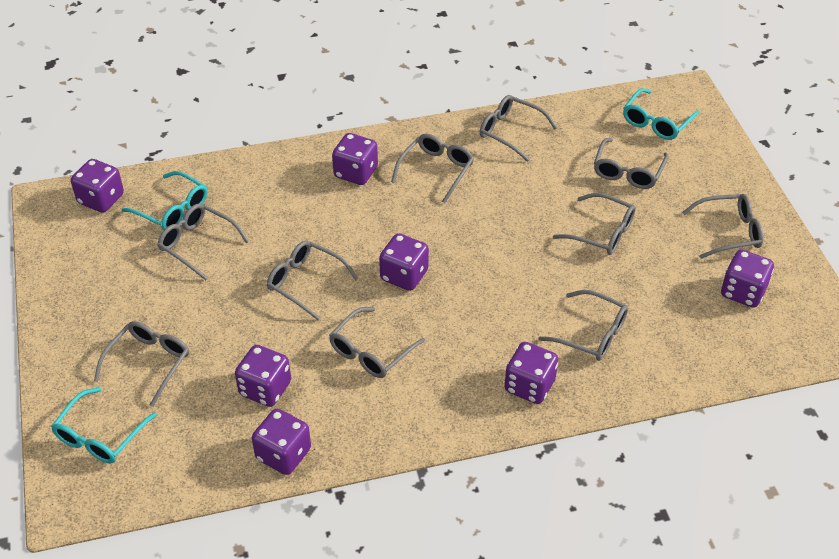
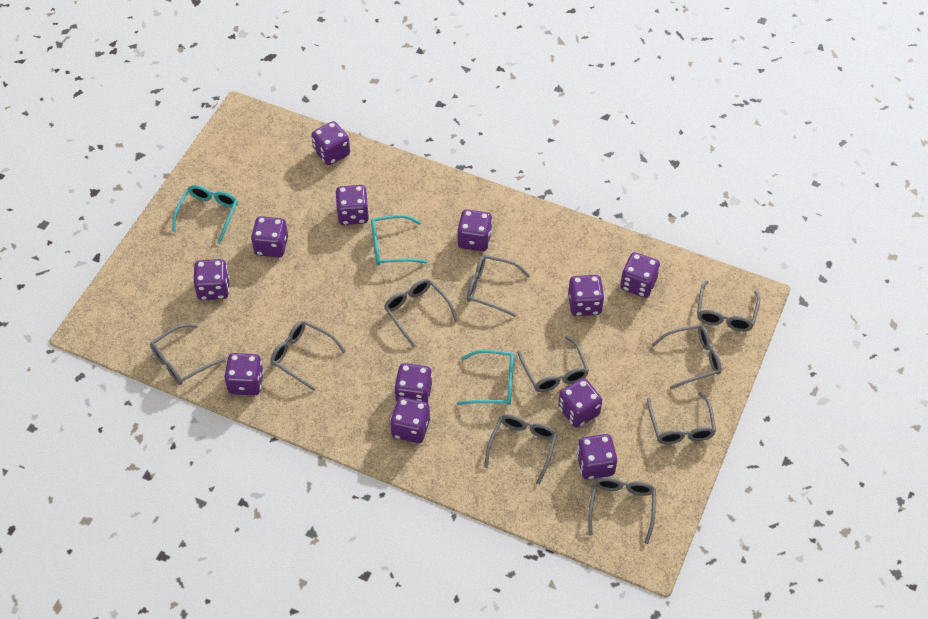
purple dice: [71,159,124,213] [235,345,291,407] [252,409,311,475] [332,133,378,185] [379,233,429,291] [504,342,558,404] [721,250,774,308] = 7 -> [194,259,230,300] [224,353,264,396] [251,216,288,258] [311,121,350,165] [336,185,369,225] [390,397,430,443] [394,363,432,403] [457,209,492,251] [558,378,602,428] [568,275,604,316] [577,434,617,480] [620,252,660,298] = 12

